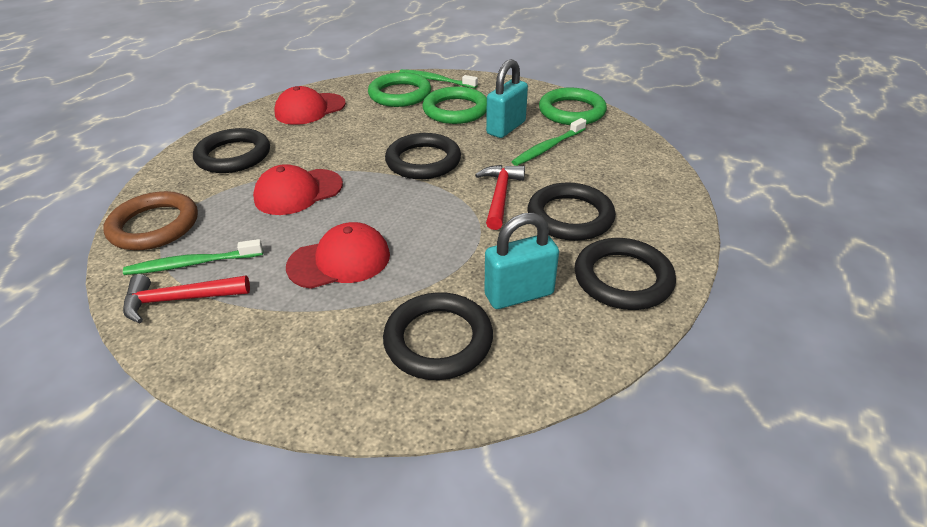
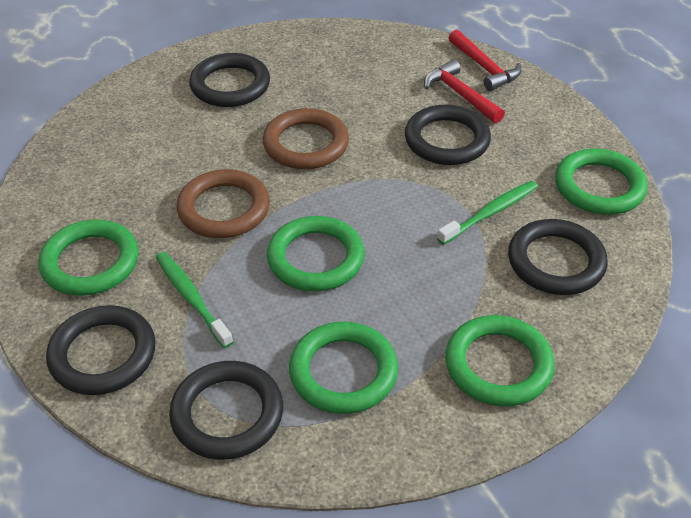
brown ring: [103,191,198,250] = 1 -> [177,169,270,238] [263,108,349,169] = 2
green ring: [368,72,431,107] [422,87,487,124] [539,88,607,125] = 3 -> [38,220,138,296] [267,216,365,291] [289,322,398,414] [445,315,555,407] [555,149,648,215] = 5
green toothbrush: [123,239,263,275] [399,69,478,88] [512,118,586,166] = 3 -> [156,252,233,348] [437,181,538,245] = 2
red cap: [253,164,343,215] [274,86,346,125] [286,222,390,289] = 3 -> none = 0
turquoise padlock: [485,213,559,309] [486,59,528,138] = 2 -> none = 0

